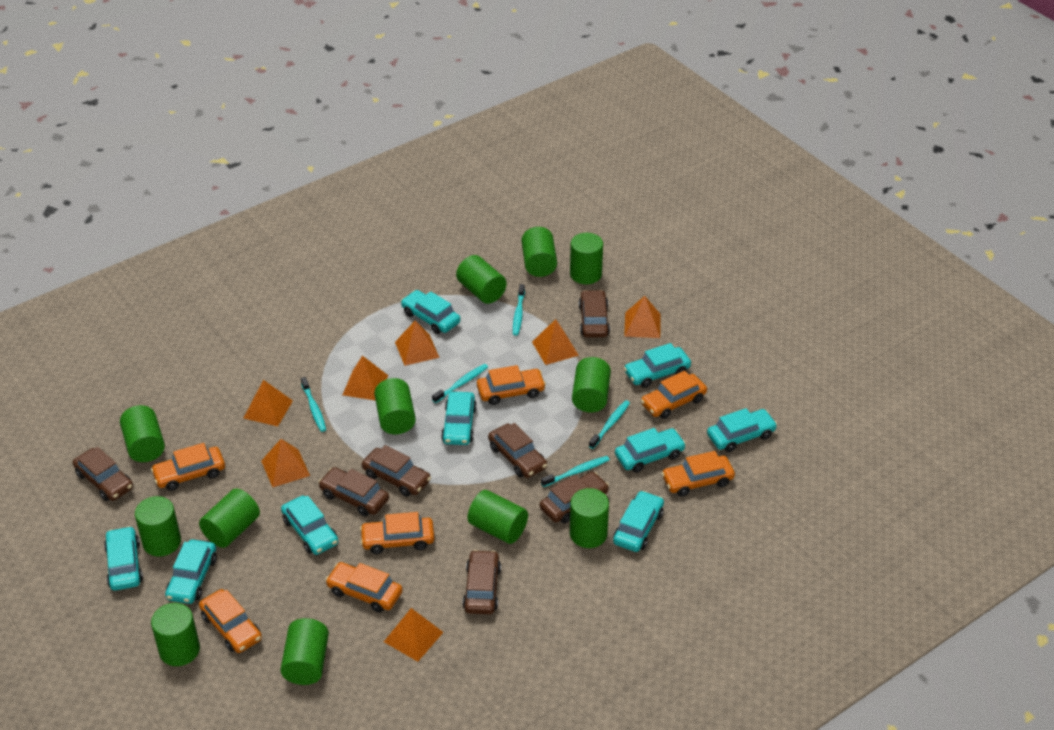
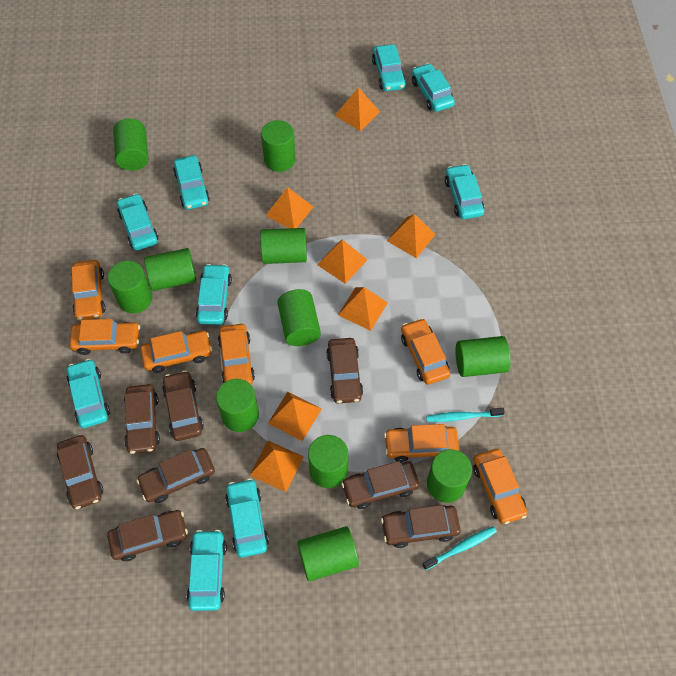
brown car: [73,447,133,501] [318,467,389,516] [362,445,431,497] [462,550,501,614] [488,423,547,478] [540,472,609,524] [579,290,610,338] = 7 -> [57,435,103,509] [107,510,188,561] [124,384,160,454] [136,448,215,503] [162,371,204,441] [326,338,363,404] [341,461,419,509] [381,505,461,548] = 8
green cylinder: [120,405,165,462] [135,496,181,557] [151,603,200,666] [199,488,260,548] [281,618,329,685] [374,378,416,434] [456,255,507,304] [467,490,528,544] [522,227,557,277] [570,233,603,284] [570,488,609,548] [572,357,611,413] = 12 -> [108,261,152,313] [113,118,148,171] [144,248,196,291] [216,379,259,432] [260,228,307,264] [261,120,296,172] [277,289,321,346] [297,526,359,581] [308,435,348,488] [427,449,472,503] [455,336,511,377] = 11
turquoise toothbrush: [301,377,326,432] [432,364,488,403] [513,284,525,336] [541,456,610,487] [589,400,630,449] = 5 -> [422,526,497,570] [426,408,505,422] = 2

